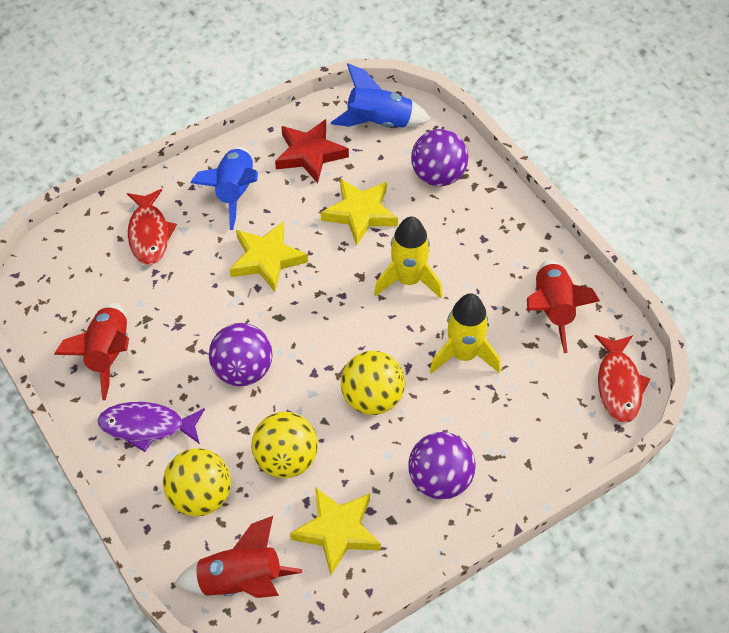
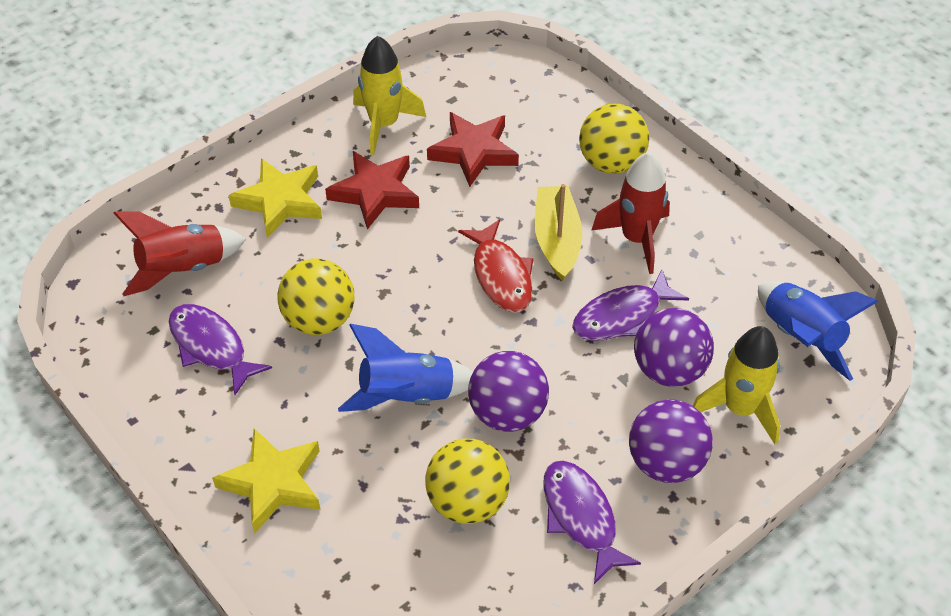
purple fish: [97,402,205,452] = 1 -> [169,304,272,395] [543,461,641,584] [572,269,689,341] = 3
red fish: [127,189,177,265] [595,335,650,423] = 2 -> [458,219,534,312] = 1
red rocket: [54,303,129,400] [175,516,302,598] [527,260,600,353] = 3 -> [113,211,246,296] [592,152,670,274] = 2
red star: [275,119,349,183] = 1 -> [325,151,419,229] [427,112,519,187] = 2
yellow boat: none = 0 -> [535,184,582,281] = 1
yellow star: [230,221,308,292] [290,487,381,575] [321,178,398,246] = 3 -> [212,429,321,534] [228,158,322,238] = 2

